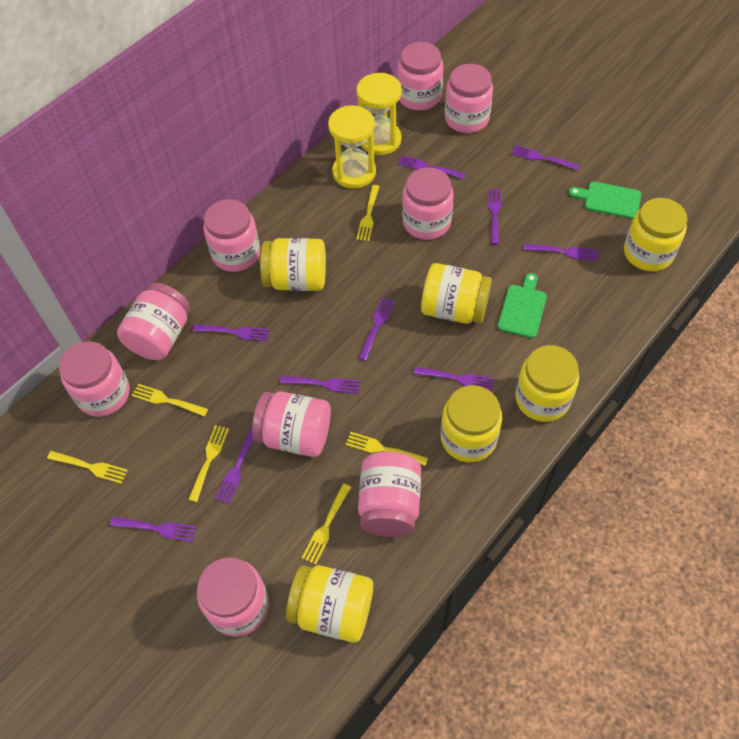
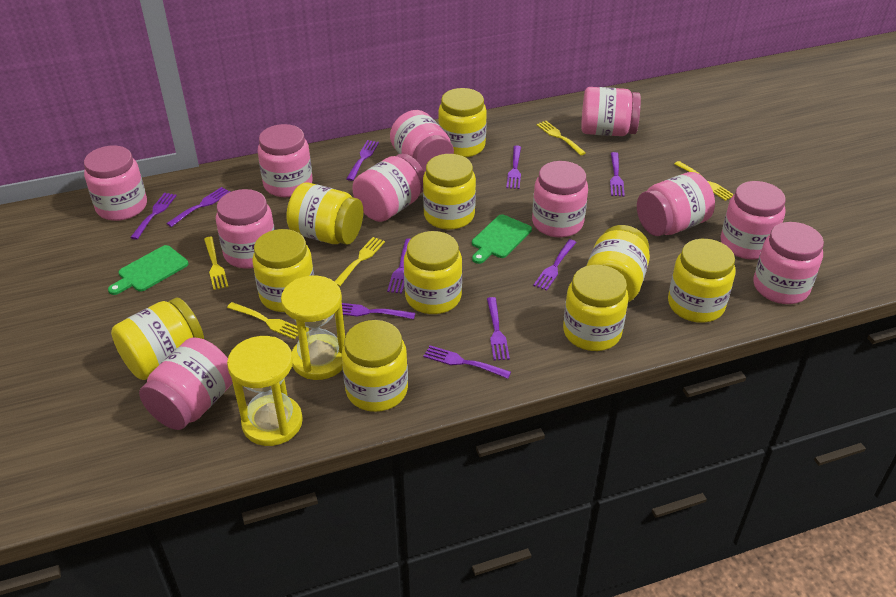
pink jar: [59,341,130,417] [117,283,190,360] [197,557,269,636] [203,199,260,272] [252,391,331,457] [358,452,421,537] [397,42,443,111] [402,167,454,240] [445,64,493,133] = 9 -> [84,146,147,221] [139,338,233,430] [216,189,275,269] [258,124,313,197] [353,154,424,222] [390,110,454,173] [532,161,588,238] [581,87,641,136] [637,172,715,236] [721,181,786,260] [754,222,824,304] = 11
yellow fork: [47,451,128,483] [132,384,208,417] [188,425,229,502] [302,483,351,565] [345,432,428,466] [356,185,380,241] = 6 -> [204,237,229,290] [227,302,298,339] [334,237,385,286] [536,121,586,156] [674,161,734,201] = 5
yellow jar: [260,238,326,291] [286,565,373,643] [421,263,492,324] [441,385,502,462] [515,345,579,422] [624,198,687,272] = 6 -> [111,298,204,380] [252,229,314,312] [286,182,363,245] [342,320,408,412] [404,231,462,314] [423,154,476,230] [438,88,487,158] [563,265,629,351] [586,225,650,302] [668,239,735,323] = 10

